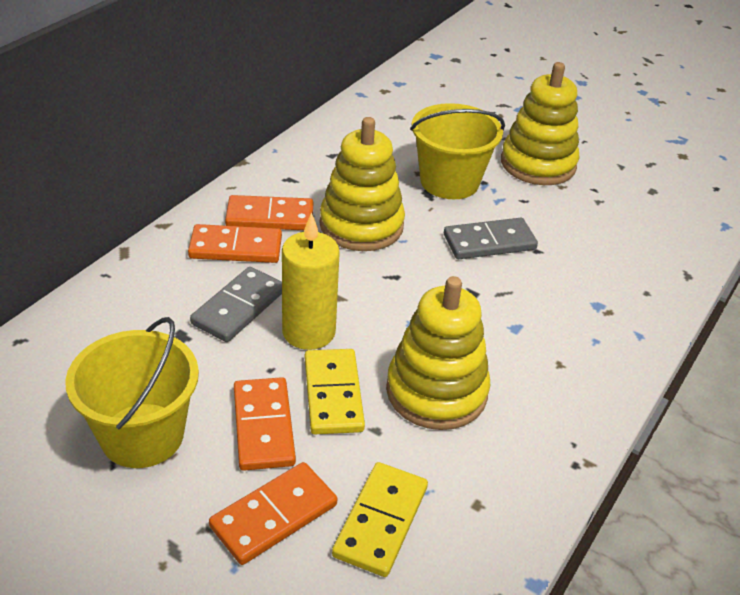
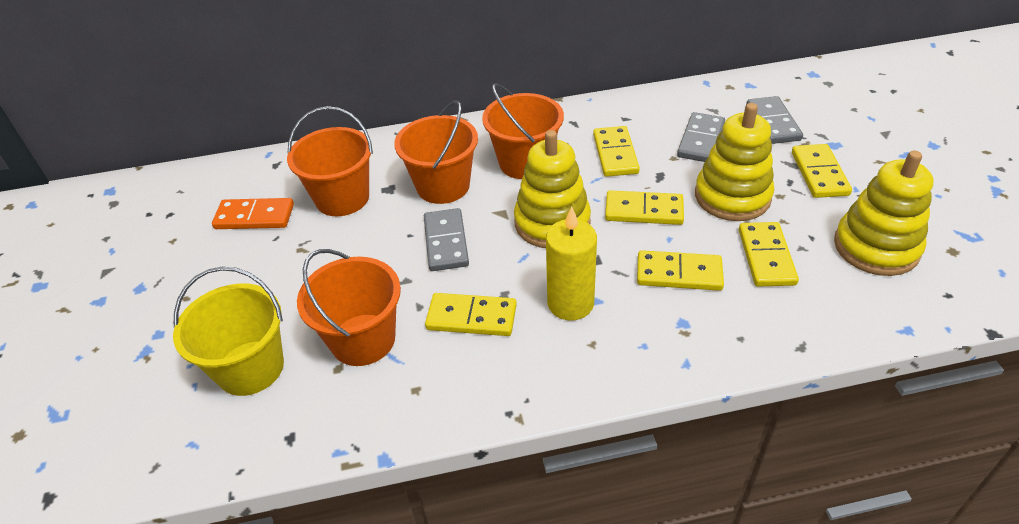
grey domino: [190,267,282,342] [444,218,538,259] = 2 -> [424,208,469,271] [677,112,725,162] [746,96,803,144] = 3
orange bucket: none = 0 -> [287,106,373,216] [297,249,401,366] [394,100,478,204] [482,83,564,179] = 4
orange domino: [188,224,282,263] [209,462,337,565] [225,195,313,230] [234,377,296,471] = 4 -> [212,198,294,229] = 1
yellow bucket: [65,317,199,468] [410,103,505,199] = 2 -> [173,267,284,396] = 1
yellow domino: [305,349,365,434] [332,462,428,577] = 2 -> [425,293,517,336] [593,126,640,177] [605,190,684,225] [637,250,724,291] [739,222,799,286] [792,144,852,198] = 6

